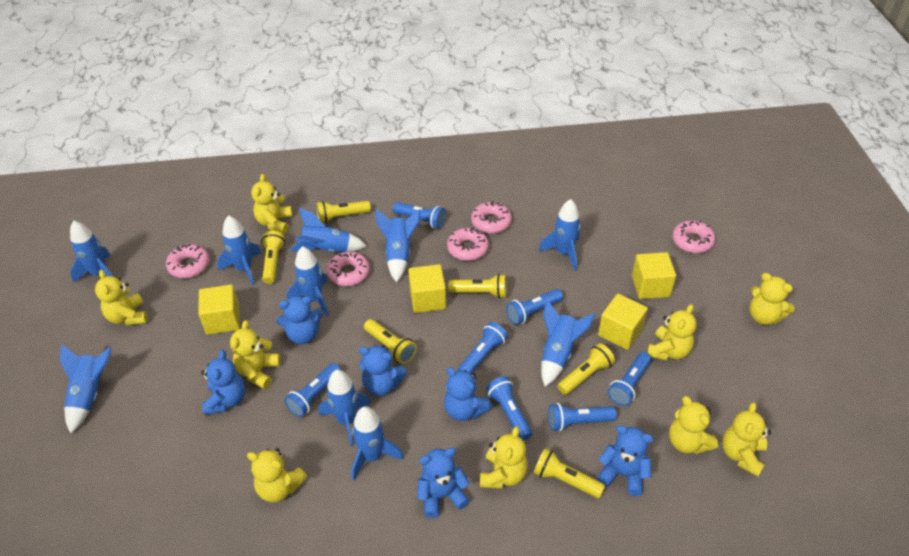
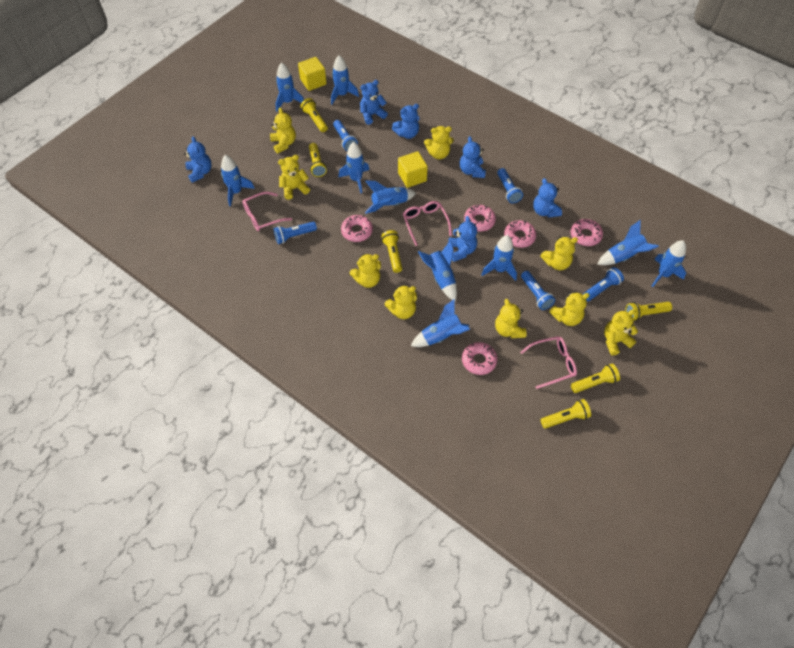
blue flashlight: [284,363,341,417] [393,202,446,229] [458,322,508,374] [486,376,532,440] [506,289,563,325] [548,403,617,432] [608,352,651,406] = 7 -> [274,222,317,244] [333,120,358,151] [497,168,523,203] [521,271,555,310] [583,267,624,302] = 5
pink glasses: none = 0 -> [242,192,292,231] [403,201,452,246] [520,336,577,389] = 3
yellow cube: [198,284,240,335] [408,264,446,313] [598,294,648,350] [632,252,676,299] = 4 -> [298,57,327,91] [398,151,428,188] = 2

